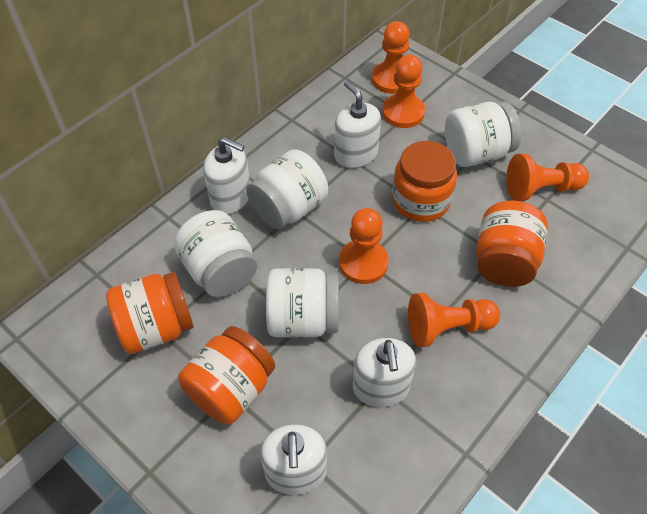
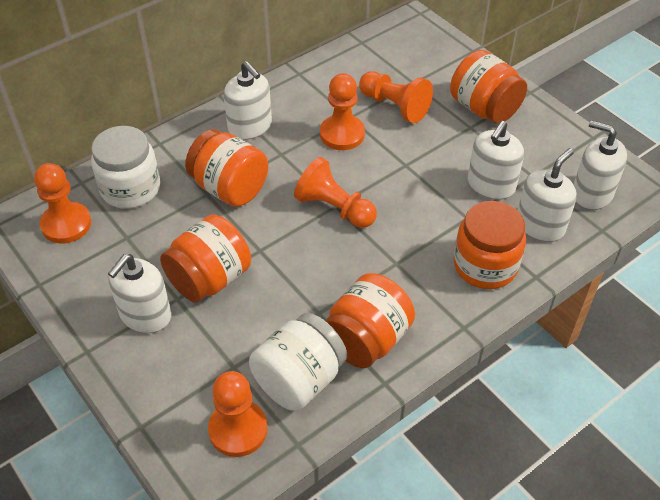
orange jar: [106,272,194,354] [178,326,275,425] [392,141,457,222] [476,201,548,287] = 4 -> [160,215,251,303] [185,129,268,207] [325,273,415,368] [450,50,527,124] [454,201,526,289] = 5
white jar: [174,210,257,297] [246,149,328,229] [266,268,339,338] [445,102,521,167] = 4 -> [91,126,160,209] [249,313,347,411] = 2
white soap dispenser: [203,137,250,214] [260,424,327,495] [334,81,381,168] [353,338,416,407] = 4 -> [108,254,171,333] [224,61,272,140] [468,121,524,200] [518,148,577,242] [574,120,627,210] = 5

